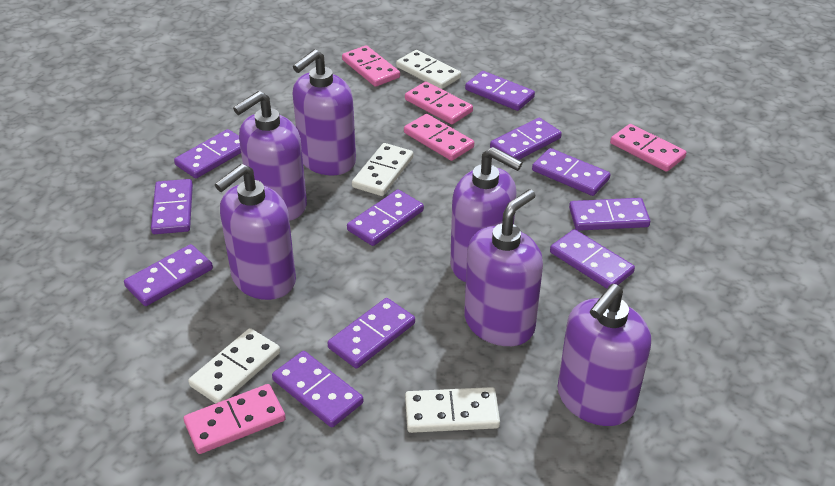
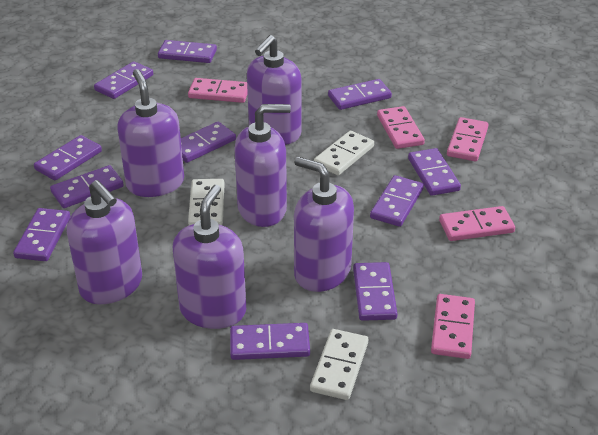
white domino: [188,328,280,404] [352,143,413,196] [396,50,461,89] [405,387,500,433] = 4 -> [188,179,224,225] [310,329,368,400] [314,131,374,175] = 3

